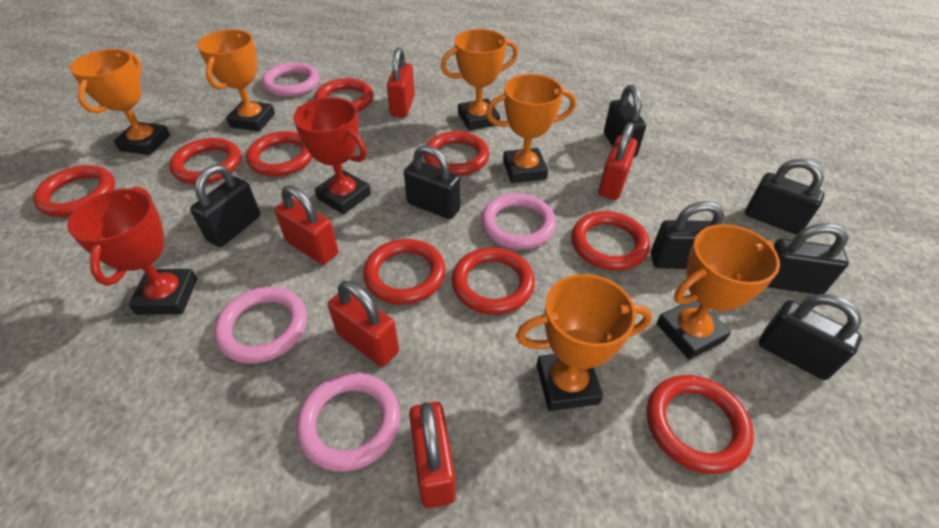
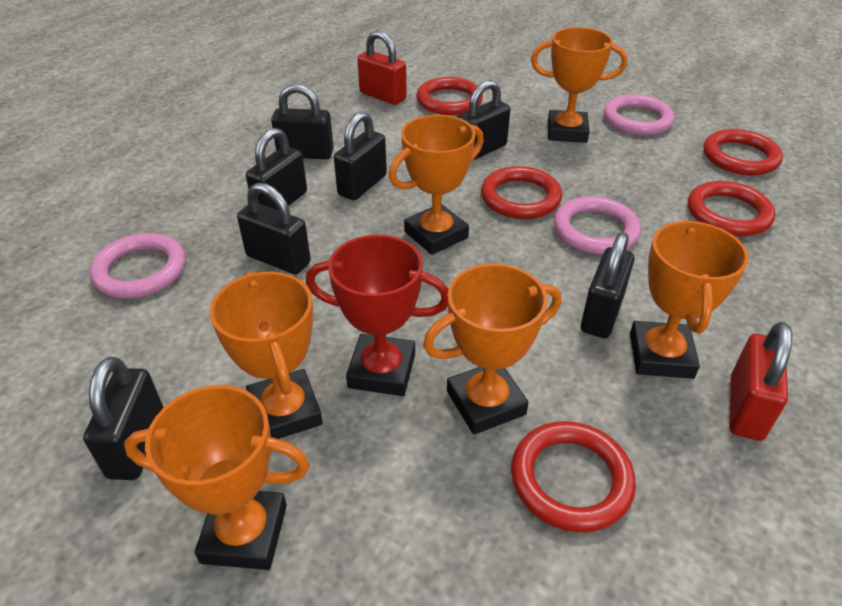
pink ring: [214,287,307,364] [262,62,320,97] [296,373,400,472] [481,193,556,249] = 4 -> [90,233,186,298] [554,196,641,254] [603,94,674,135] = 3
red padlock: [274,185,338,265] [328,281,399,367] [387,48,415,117] [409,402,456,508] [598,122,637,200] = 5 -> [357,31,407,105] [730,322,792,441] = 2
red ring: [33,165,115,217] [169,138,241,184] [246,131,313,177] [314,78,373,112] [363,239,446,305] [423,131,489,176] [452,247,535,315] [571,211,650,271] [647,375,754,474] = 9 -> [416,77,483,115] [481,166,562,219] [511,421,636,532] [688,181,776,236] [703,129,783,175] = 5
red trophy: [67,187,197,315] [293,97,371,214] = 2 -> [306,234,448,396] = 1

